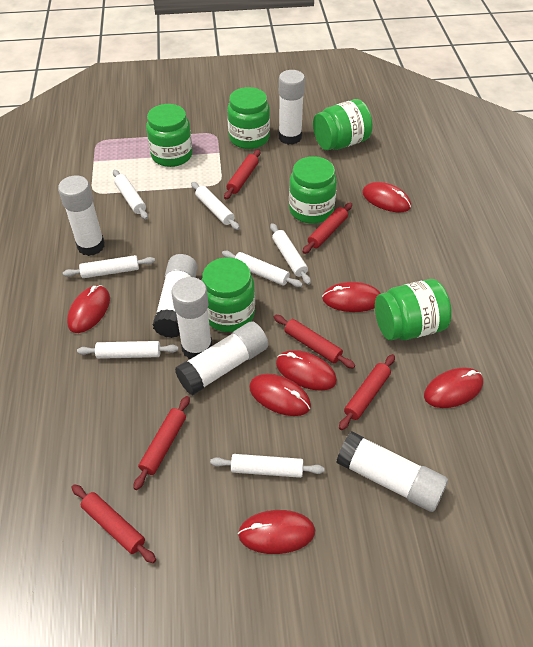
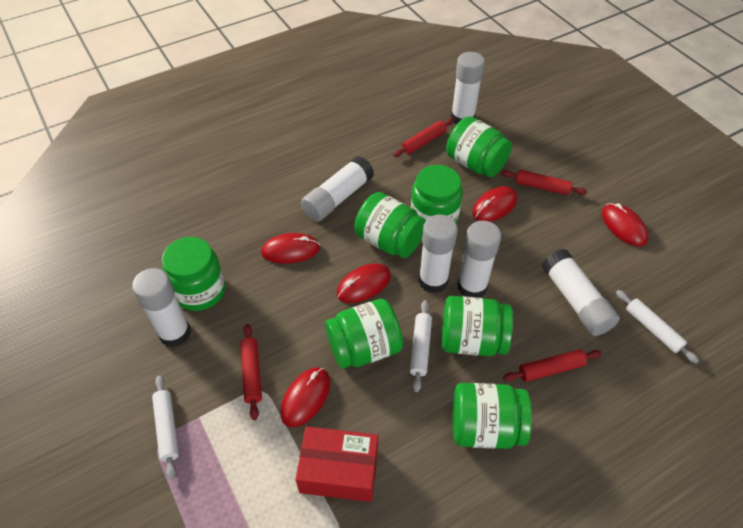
green jar: [146,104,193,167] [201,257,255,332] [227,87,270,149] [289,156,337,224] [313,99,373,150] [375,279,452,341] = 6 -> [162,237,226,311] [325,299,403,369] [354,192,426,258] [411,165,463,224] [442,296,513,356] [446,116,512,177] [452,383,532,449] = 7
red box: none = 0 -> [295,426,378,502] = 1
red mouse: [67,285,110,333] [238,510,315,554] [249,374,311,416] [276,350,337,391] [322,282,381,312] [362,182,411,212] [424,367,483,408] = 7 -> [261,233,320,264] [281,367,330,427] [337,264,391,303] [472,186,517,222] [602,203,648,247] = 5
red rolling pin: [71,484,156,563] [133,396,190,490] [224,149,260,199] [274,315,355,368] [302,203,352,254] [339,354,395,430] = 6 -> [240,324,262,420] [393,118,454,157] [501,170,587,195] [503,349,602,382] = 4
white rolling pin: [63,255,155,278] [77,341,179,359] [113,170,148,220] [191,182,240,230] [210,454,325,478] [222,251,303,287] [270,223,311,285] = 7 -> [152,375,179,480] [410,300,432,392] [616,290,699,363] = 3

